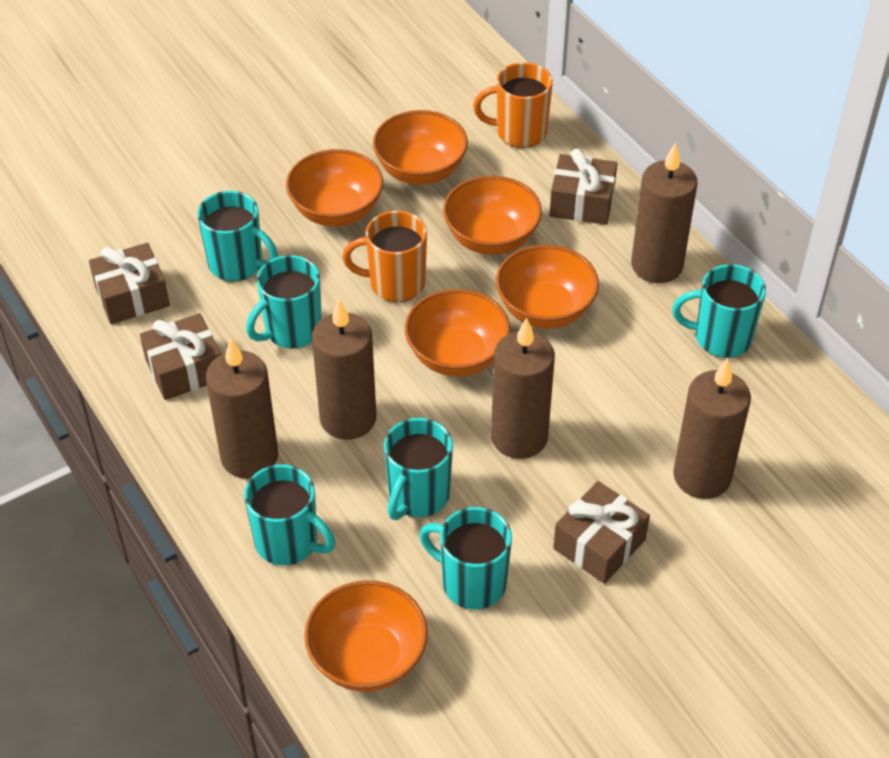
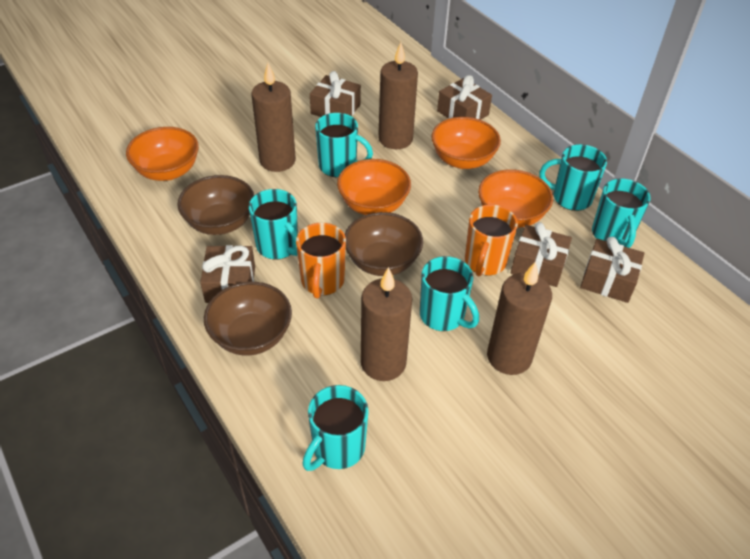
brown bowl: none = 0 -> [177,175,254,235] [204,282,292,355] [345,212,423,276] = 3
brown candle: [206,338,278,479] [312,299,376,440] [491,318,555,459] [631,142,698,283] [673,358,751,499] = 5 -> [251,63,296,172] [361,267,412,381] [378,42,418,149] [487,261,552,375] = 4
brown gift: [89,243,170,324] [140,313,221,400] [549,149,617,225] [553,481,650,584] = 4 -> [200,245,255,303] [310,71,361,117] [437,75,492,120] [511,222,572,287] [580,237,644,303] = 5
orange bowl: [286,149,383,226] [304,580,428,692] [373,110,468,185] [405,289,510,376] [443,176,542,255] [496,245,599,329] = 6 -> [126,127,199,181] [337,159,411,215] [431,117,501,169] [478,169,553,228] = 4

